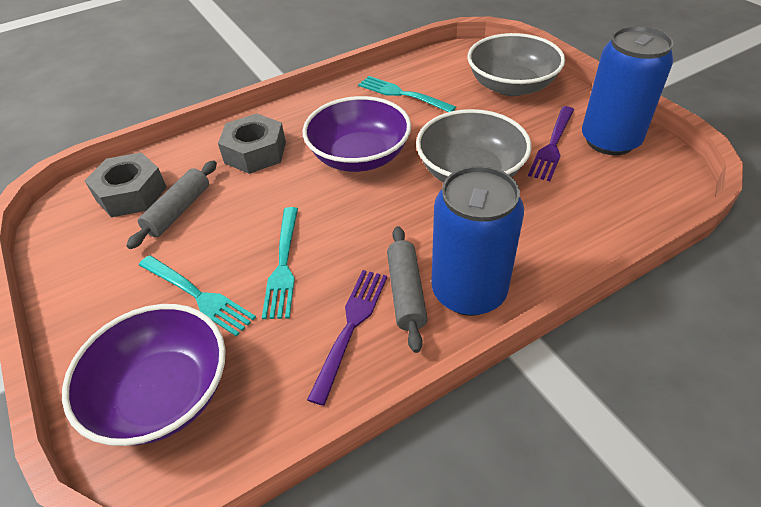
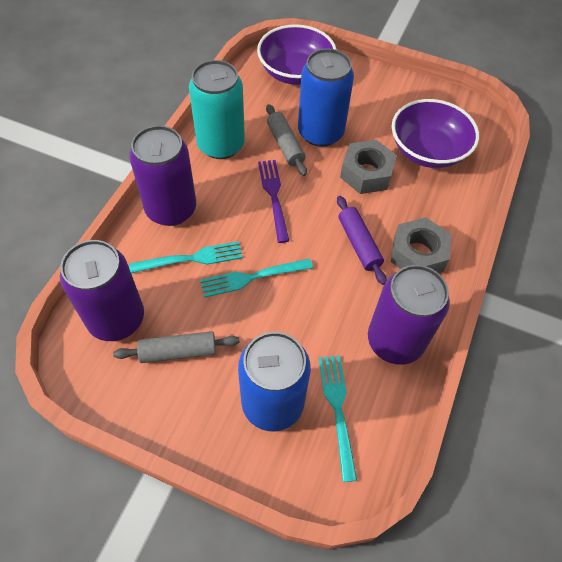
grey bowl: [416,109,532,183] [467,33,565,96] = 2 -> none = 0
purple can: none = 0 -> [60,240,144,341] [129,125,196,226] [368,265,450,365] = 3
purple fork: [307,270,387,406] [528,106,574,181] = 2 -> [258,160,289,243] = 1
purple rolling pin: none = 0 -> [337,196,387,285] = 1
turquoise can: none = 0 -> [189,60,245,159] = 1

